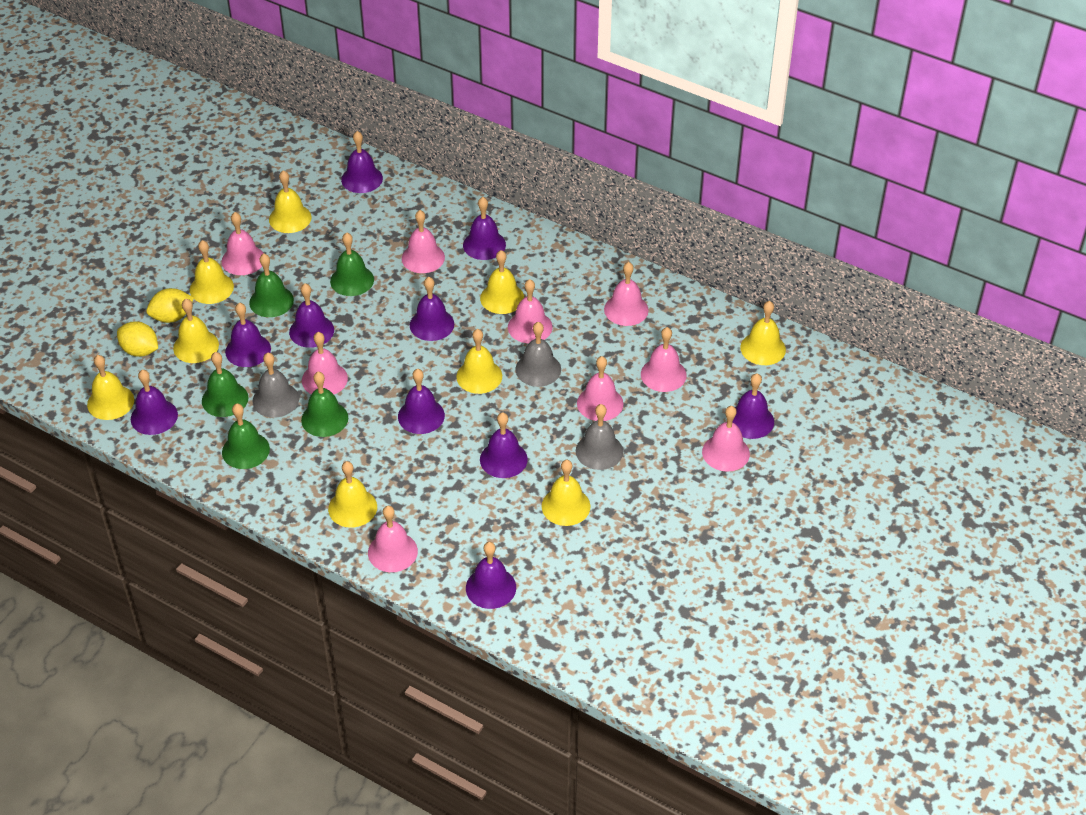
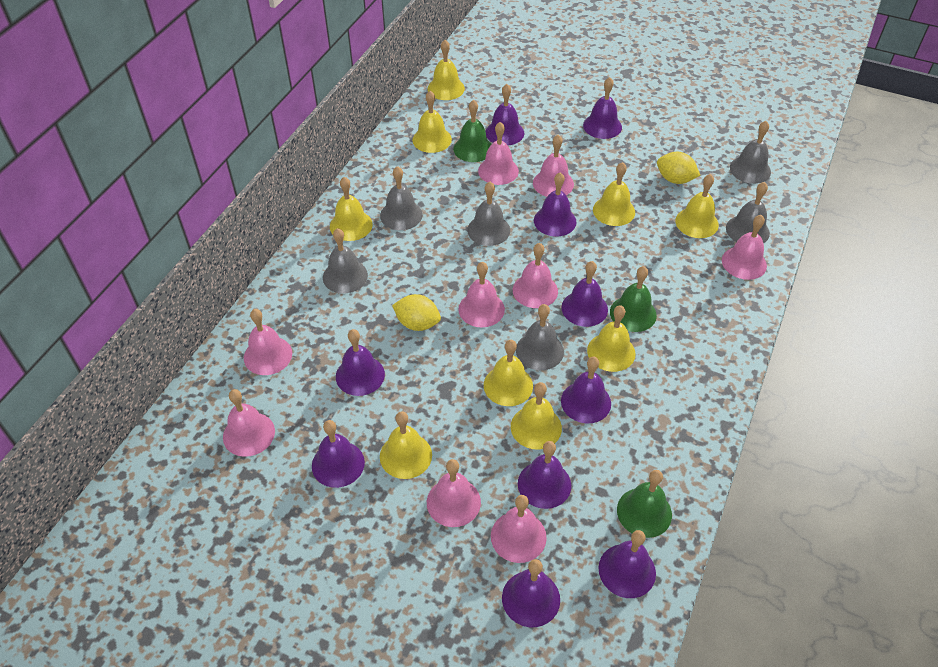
green bell: [202,352,248,417] [222,403,270,469] [249,254,294,317] [301,372,348,437] [330,233,374,296] = 5 -> [453,100,491,162] [610,266,657,332] [617,470,672,538] = 3
grey bell: [253,353,299,418] [516,322,561,387] [576,404,623,470] = 3 -> [323,228,368,293] [380,166,423,230] [467,182,510,246] [516,304,564,370] [726,182,770,243] [730,121,771,184] = 6

